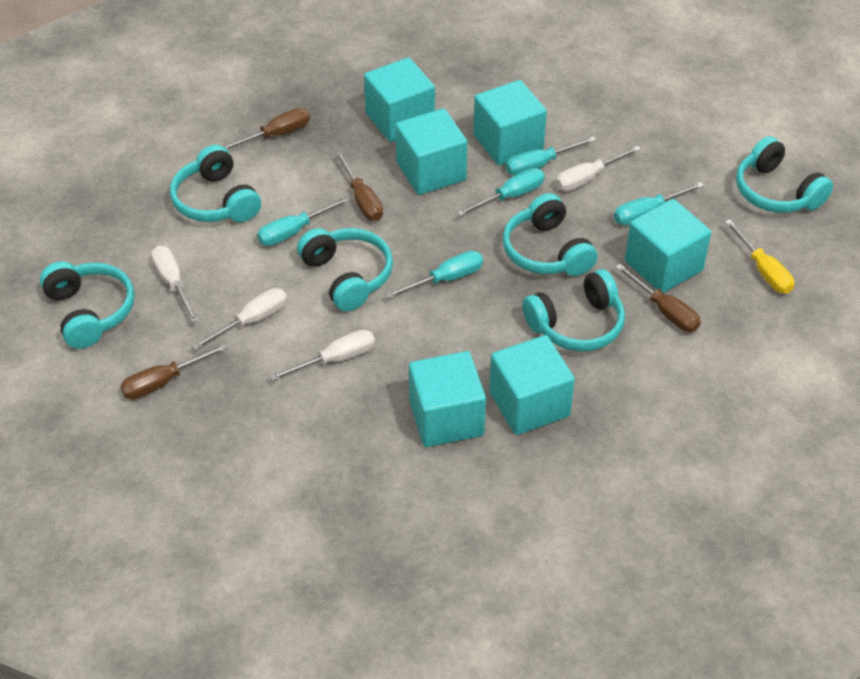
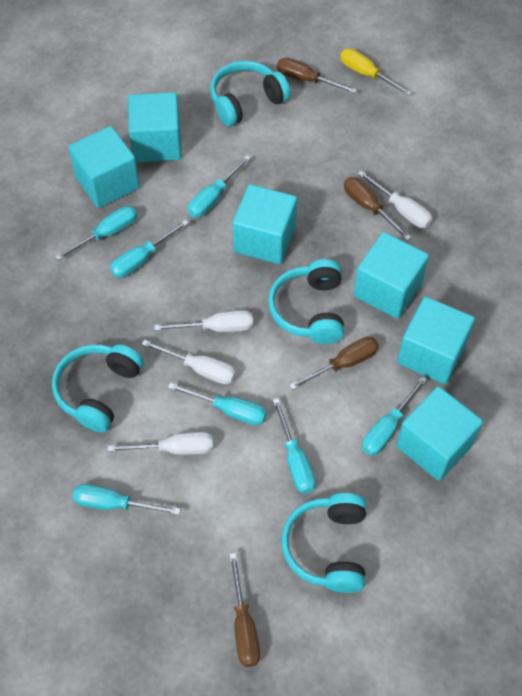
turquoise headphones: [40,261,134,349] [170,145,261,222] [297,228,393,311] [503,193,598,276] [522,269,625,352] [736,136,833,213] = 6 -> [52,344,144,433] [210,61,291,127] [268,259,344,344] [281,493,366,593] = 4
turquoise screwdriver: [257,196,351,246] [385,251,483,299] [457,168,545,217] [506,136,596,176] [614,182,704,225] = 5 -> [55,206,137,261] [73,484,181,515] [110,220,189,278] [168,383,267,425] [188,155,251,218] [273,398,315,494] [362,376,428,456] = 7

